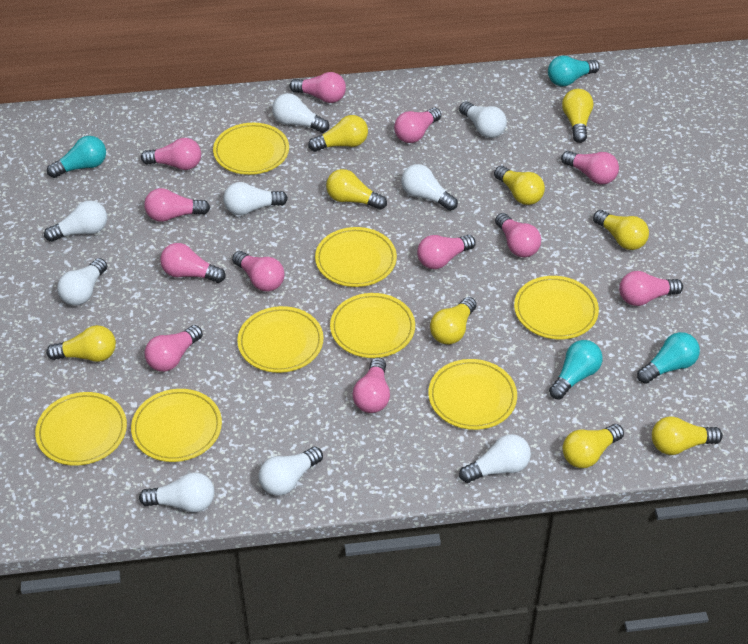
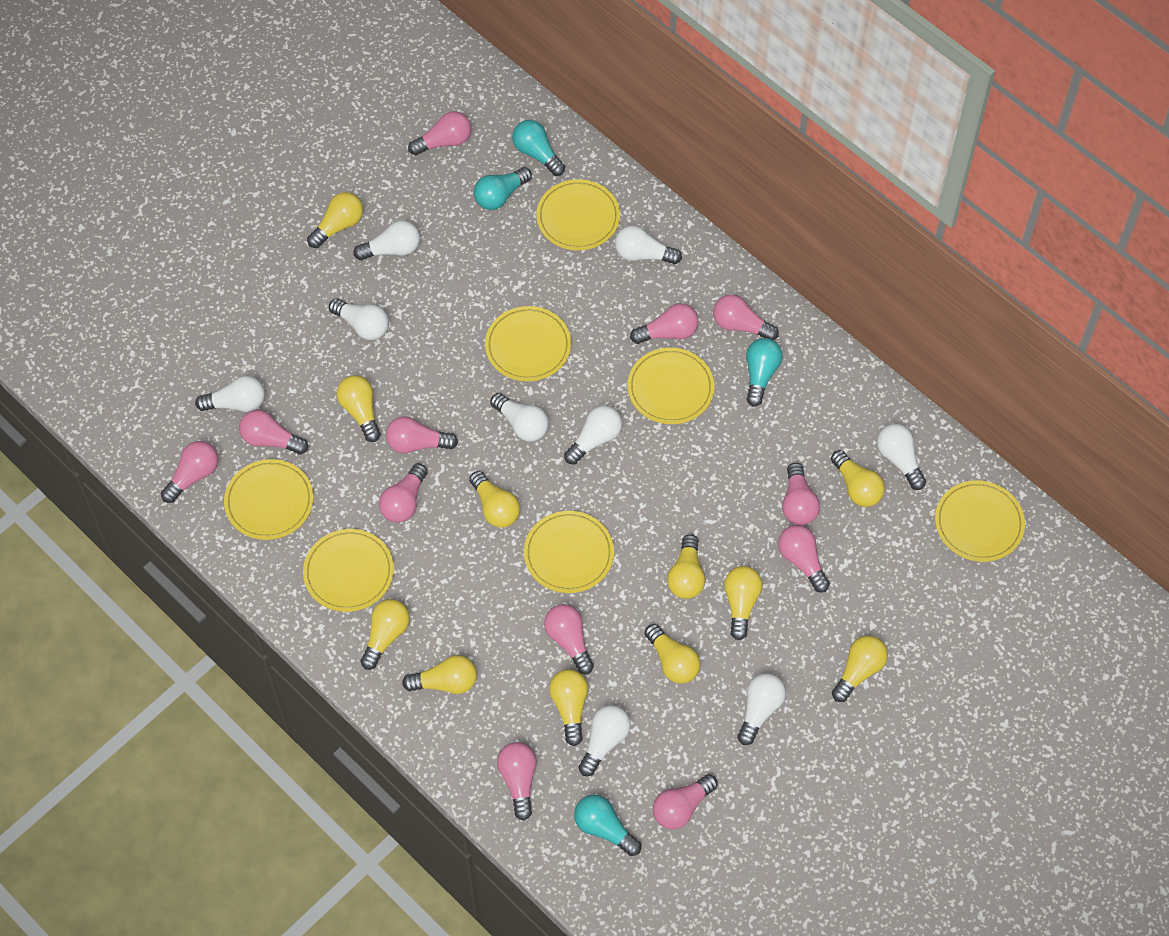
yellow light bulb: [46,325,116,362] [308,115,368,152] [326,169,387,210] [430,297,477,345] [494,166,545,205] [562,89,593,143] [563,424,624,468] [593,210,649,250] [652,416,723,455] = 9 -> [307,192,363,248] [337,375,381,442] [360,599,410,670] [402,655,477,694] [469,471,520,528] [549,669,588,746] [645,624,700,684] [667,534,705,599] [724,566,762,640] [831,450,885,507] [832,635,888,702] = 11
yellow plate: [35,392,127,466] [131,389,222,462] [213,123,289,175] [237,306,324,373] [315,227,397,287] [330,293,415,358] [428,359,517,430] [514,276,599,339] = 8 -> [224,459,314,540] [303,529,394,612] [485,306,571,381] [524,511,614,593] [536,179,620,250] [627,348,715,424] [935,480,1025,562] = 7

